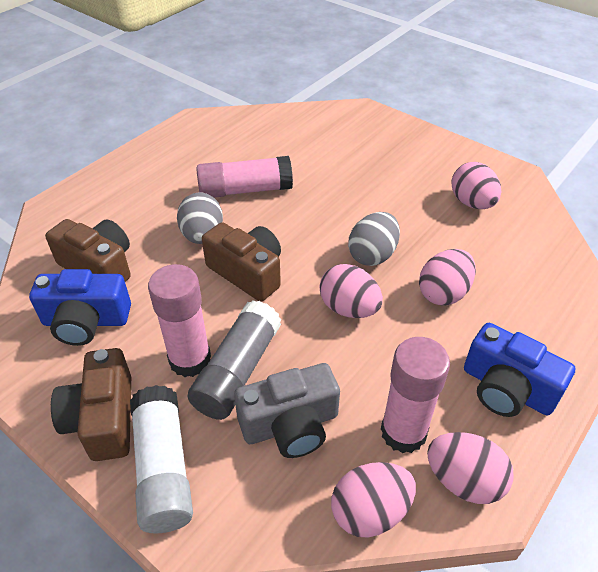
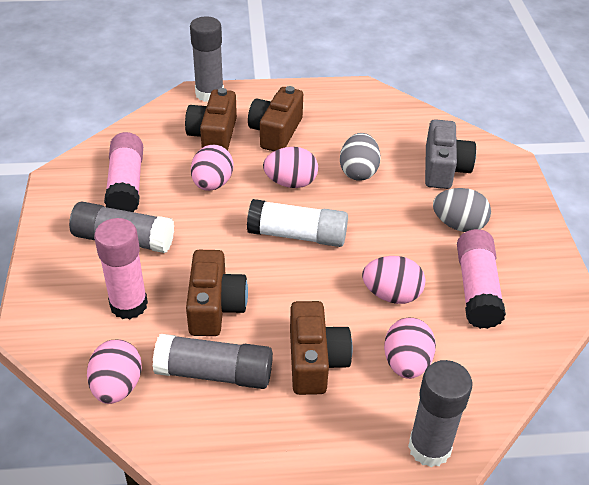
blue camera: [29,269,131,346] [464,323,576,417] = 2 -> none = 0
brown camera: [45,219,131,282] [51,348,131,461] [202,222,281,301] = 3 -> [185,88,237,150] [186,250,248,336] [248,86,303,151] [290,301,352,395] = 4
grey glue stick: [187,300,281,420] = 1 -> [69,201,174,253] [152,334,273,389] [190,16,224,102] [408,360,472,467] = 4

